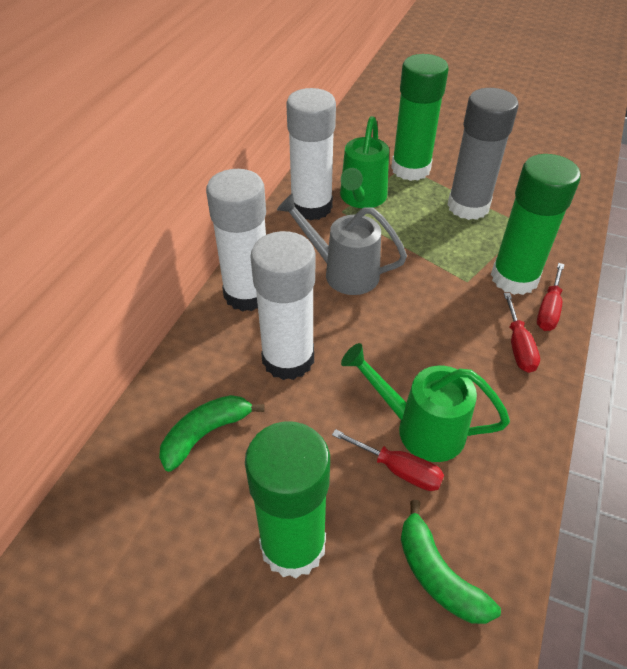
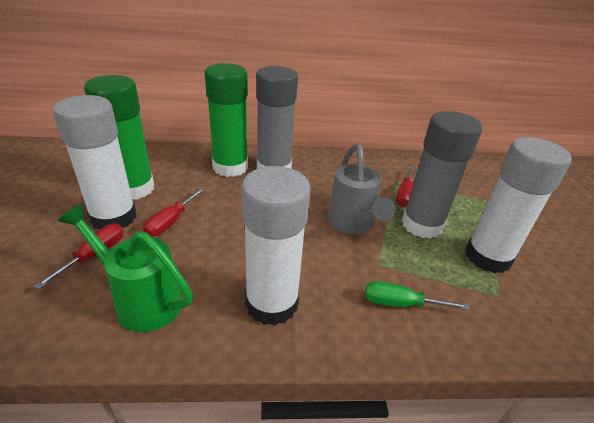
green banana: [159,395,265,472] [401,500,501,624] = 2 -> none = 0
green glue stick: [245,421,330,578] [391,54,449,181] [491,154,581,295] = 3 -> [84,75,154,200] [204,63,248,177] = 2
green screwdriver: none = 0 -> [365,281,470,310] = 1
green watering can: [340,116,389,208] [341,343,510,462] = 2 -> [58,205,193,332] = 1
grey glue stick: [447,88,519,220] = 1 -> [256,66,298,169] [402,111,482,239] = 2

